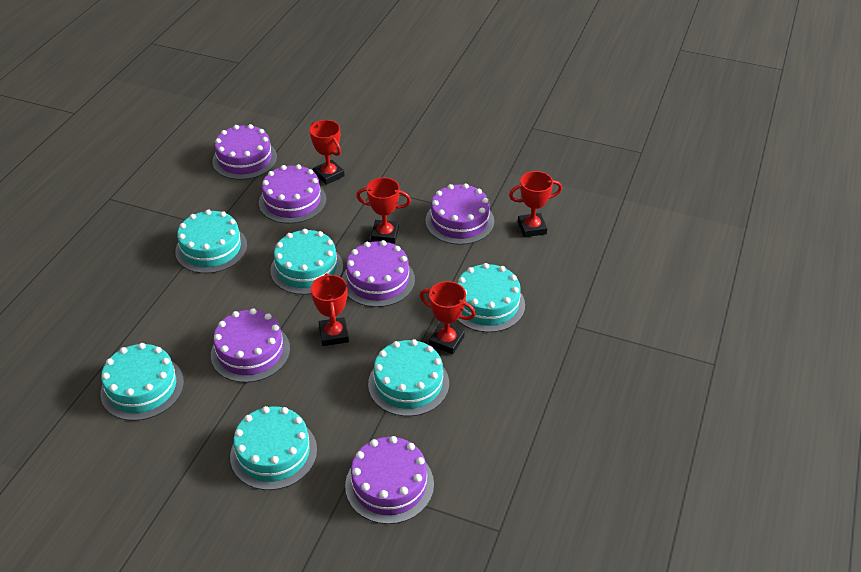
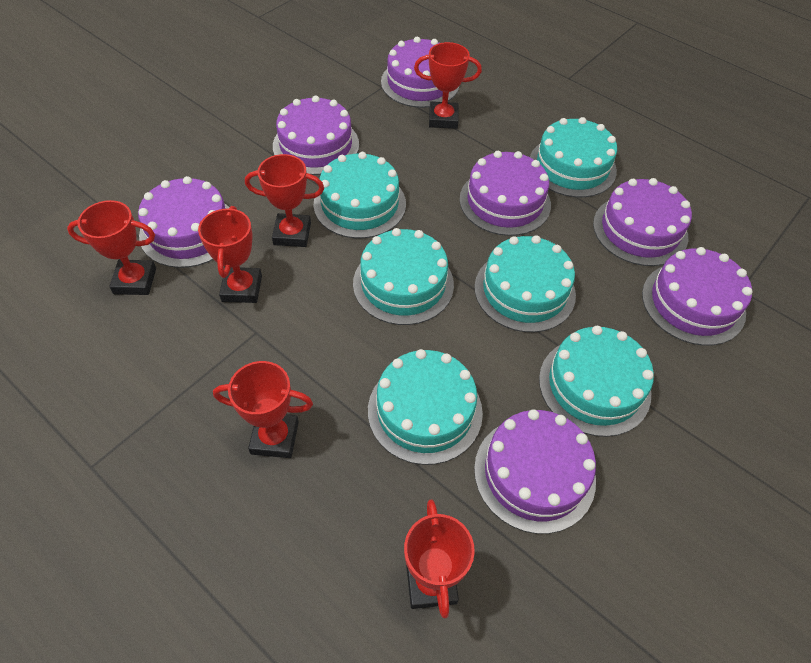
purple cake: [211,308,290,383] [212,124,277,180] [259,164,327,224] [342,240,415,307] [345,436,434,524] [425,184,494,245] = 6 -> [138,176,229,268] [273,95,359,175] [381,37,459,108] [460,151,551,236] [474,409,596,534] [593,178,692,266] [642,247,752,346] = 7
red trophy: [309,120,345,185] [311,273,349,346] [356,177,411,244] [420,281,476,354] [509,171,562,237] = 5 -> [67,200,156,295] [198,206,262,303] [213,361,313,458] [245,154,324,247] [404,500,475,618] [414,42,482,129] = 6

